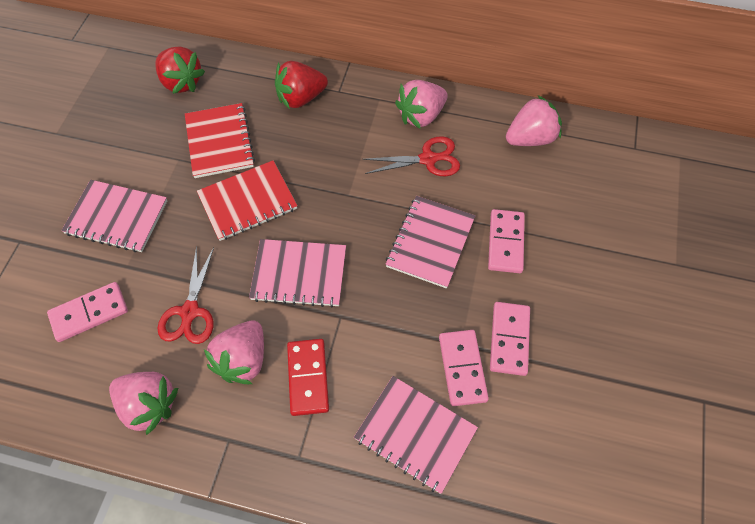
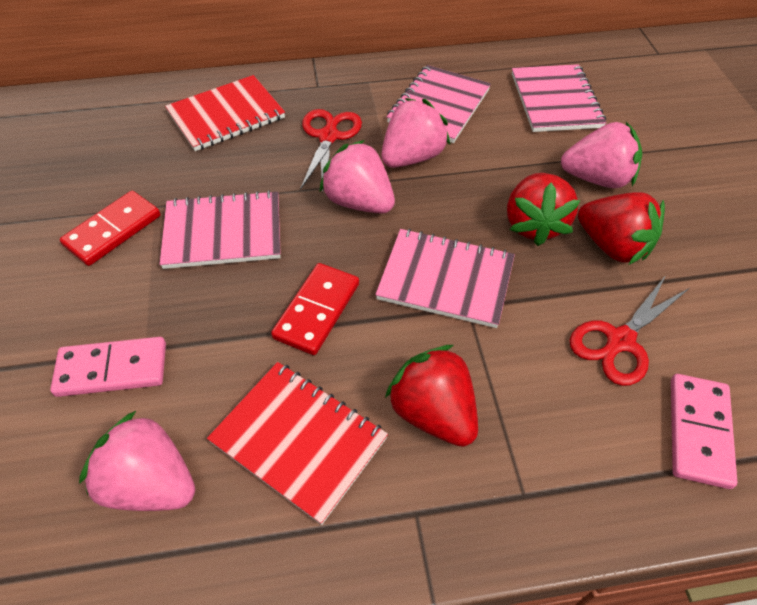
pink domino: [47,282,128,342] [439,330,489,406] [488,209,525,273] [490,302,530,376] = 4 -> [50,337,166,397] [671,374,737,489] = 2
red domino: [287,339,329,416] = 1 -> [60,191,160,266] [271,263,359,355] = 2
red strawberry: [155,47,205,94] [275,61,328,109] = 2 -> [385,345,478,447] [507,173,581,246] [578,192,665,265] = 3

